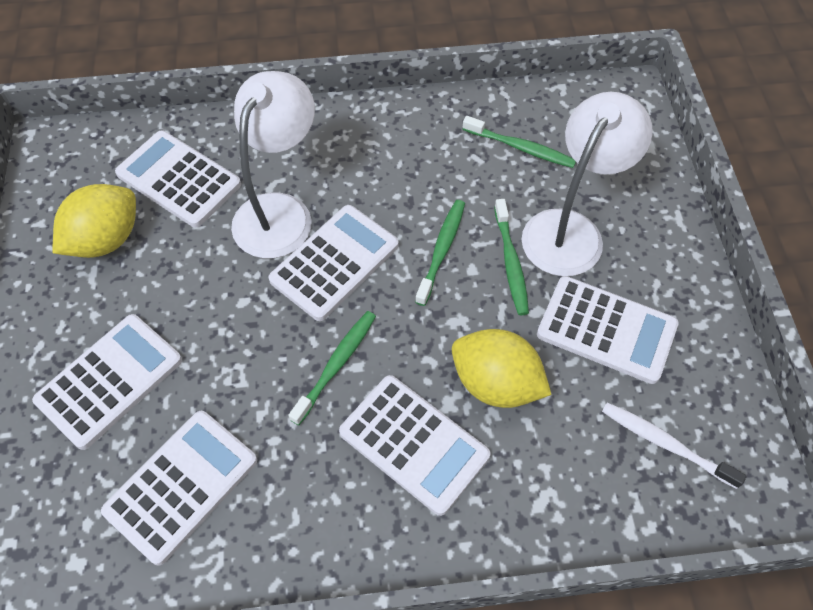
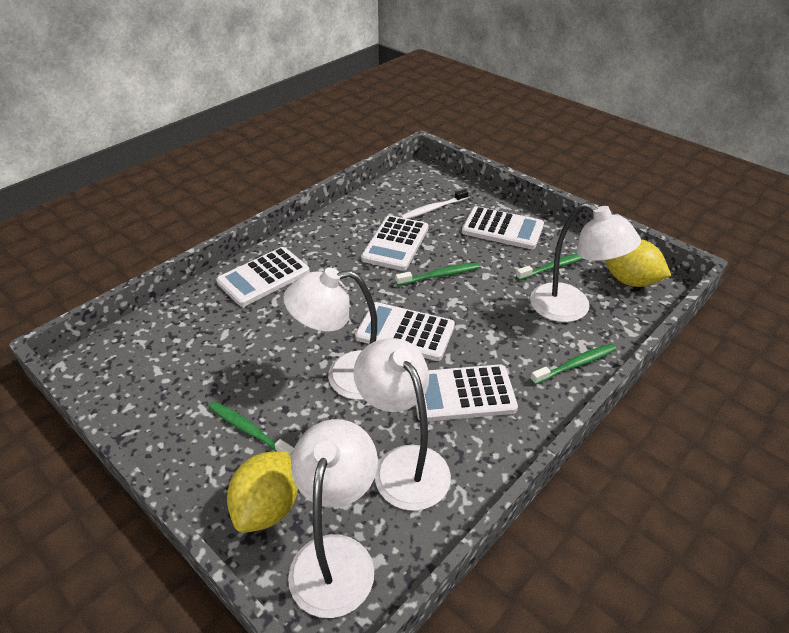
white calculator: [32,314,182,450] [101,411,257,566] [115,130,241,227] [269,205,399,321] [339,375,490,516] [537,276,679,384] = 6 -> [216,247,310,307] [355,302,455,361] [361,215,429,271] [416,364,518,421] [462,206,544,249] = 5
white lamp: [231,71,315,258] [521,92,653,276] = 2 -> [283,267,377,400] [288,419,378,618] [354,338,451,511] [530,202,641,322] = 4

